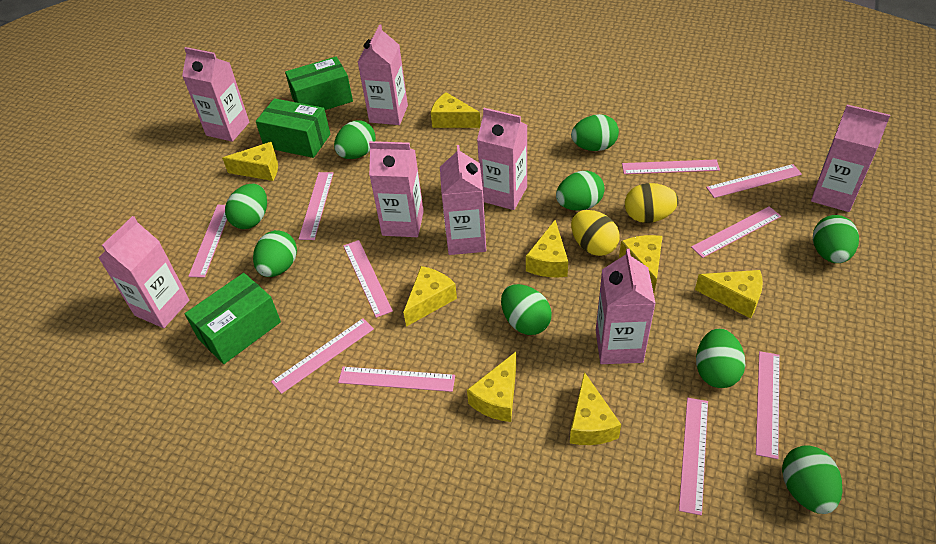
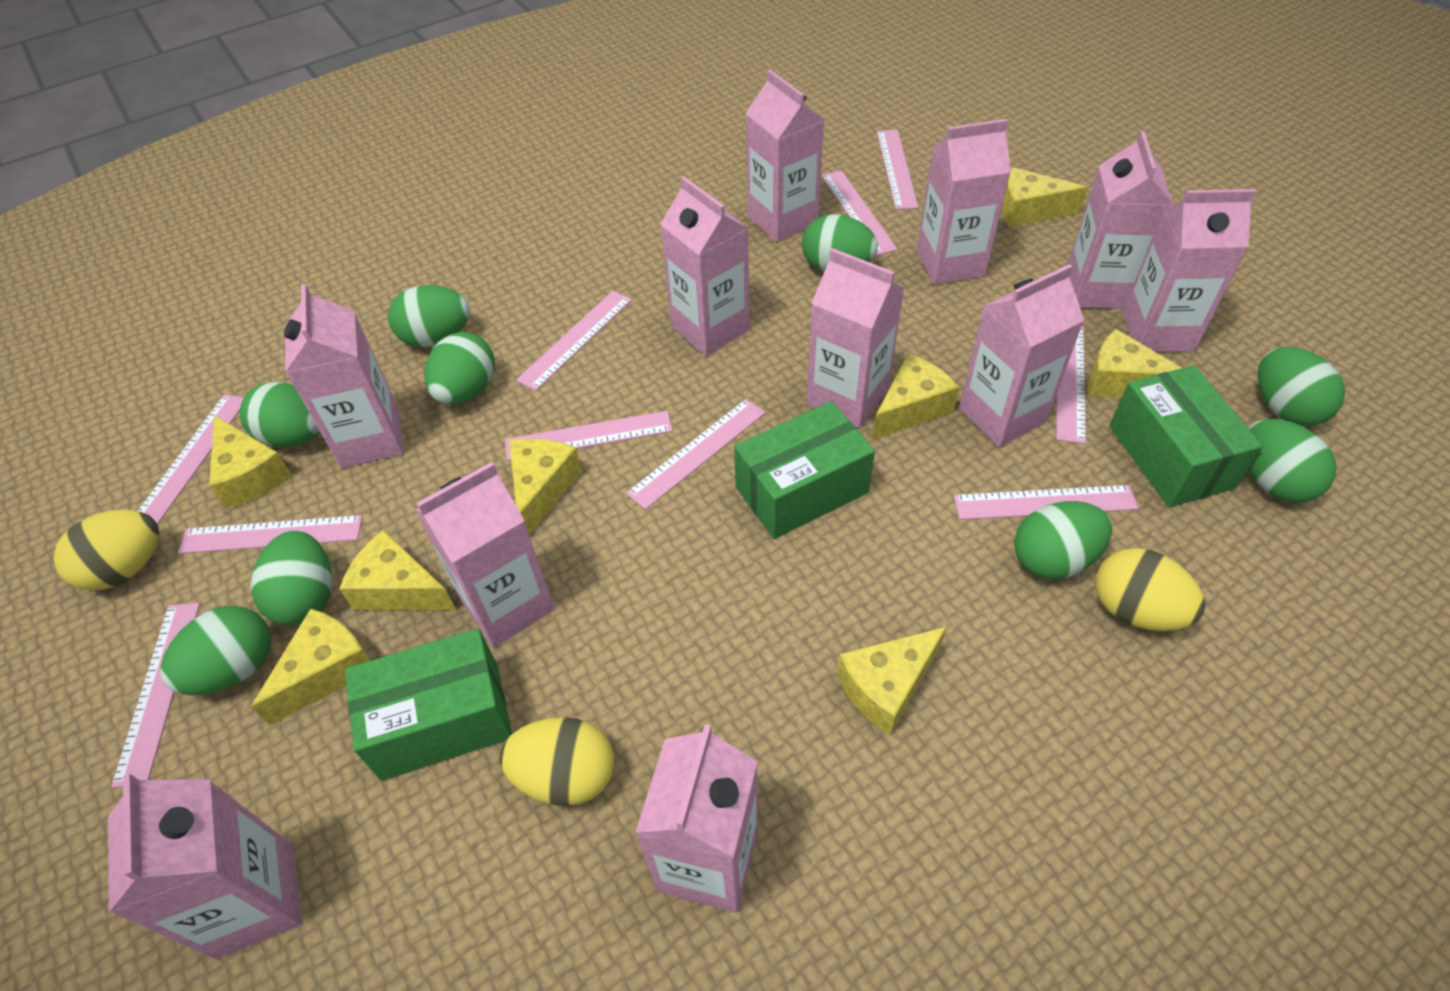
pink carton: [99,216,190,328] [182,47,249,142] [358,24,408,125] [369,141,424,237] [440,145,486,255] [477,108,527,210] [596,249,656,364] [811,105,890,212] = 8 -> [108,773,302,959] [284,284,403,468] [416,462,555,648] [635,724,758,913] [660,176,750,356] [746,70,824,242] [807,248,904,428] [917,119,1011,285] [959,264,1084,447] [1068,131,1173,309] [1122,189,1256,352] = 11
yellow egg: [571,210,619,256] [625,183,679,223] = 2 -> [54,510,159,590] [500,717,614,806] [1095,548,1205,631] = 3

